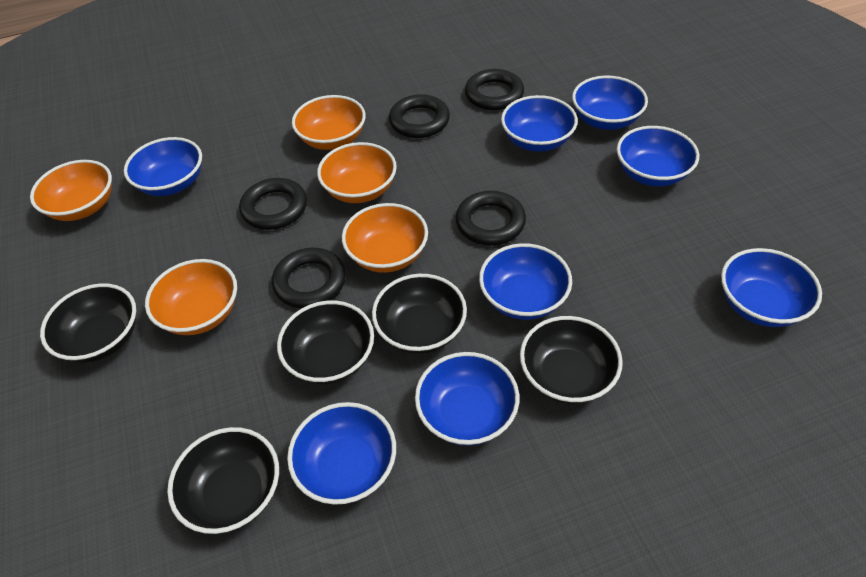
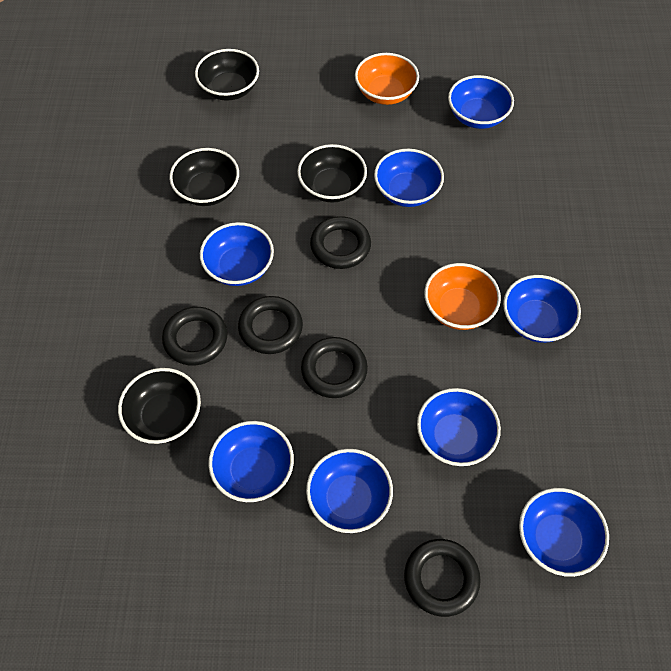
black bowl: [40,283,136,363] [167,427,279,534] [277,301,374,384] [372,274,467,354] [520,316,623,404] = 5 -> [118,368,201,444] [169,148,239,206] [195,49,259,101] [297,144,367,203] = 4
orange bowl: [30,160,112,221] [145,259,237,335] [292,95,366,150] [317,142,397,203] [342,203,428,273] = 5 -> [355,53,419,105] [424,263,501,330] = 2

